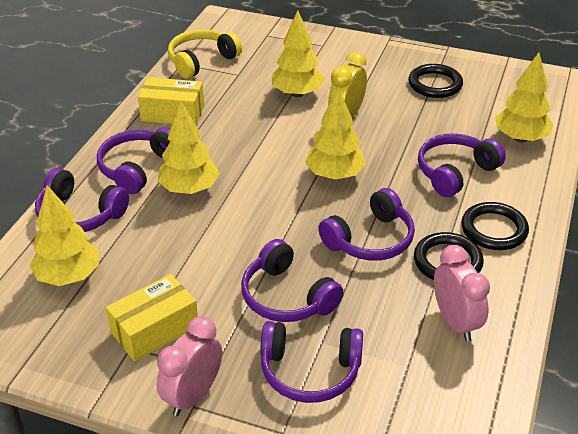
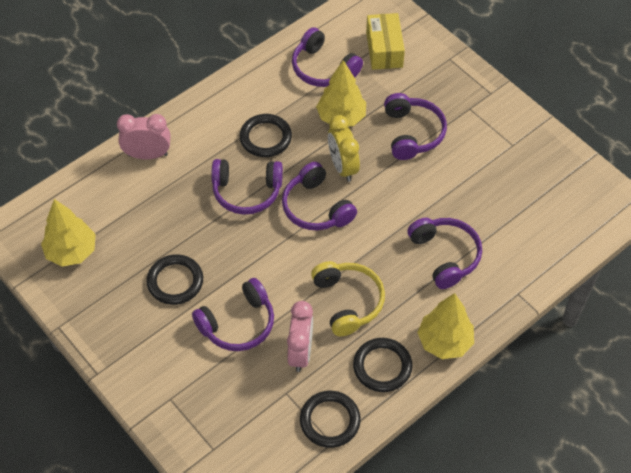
black ring: [408,64,463,98] [414,232,484,280] [461,202,529,250] = 3 -> [147,254,203,305] [240,114,292,157] [300,391,361,448] [353,338,413,392] = 4
yellow box: [106,274,198,362] [138,77,204,126] = 2 -> [366,13,405,70] = 1
yellow tree: [30,185,99,286] [158,100,219,194] [272,10,325,97] [305,87,366,180] [495,52,553,143] = 5 -> [41,199,96,267] [316,60,366,127] [417,293,474,359] = 3

